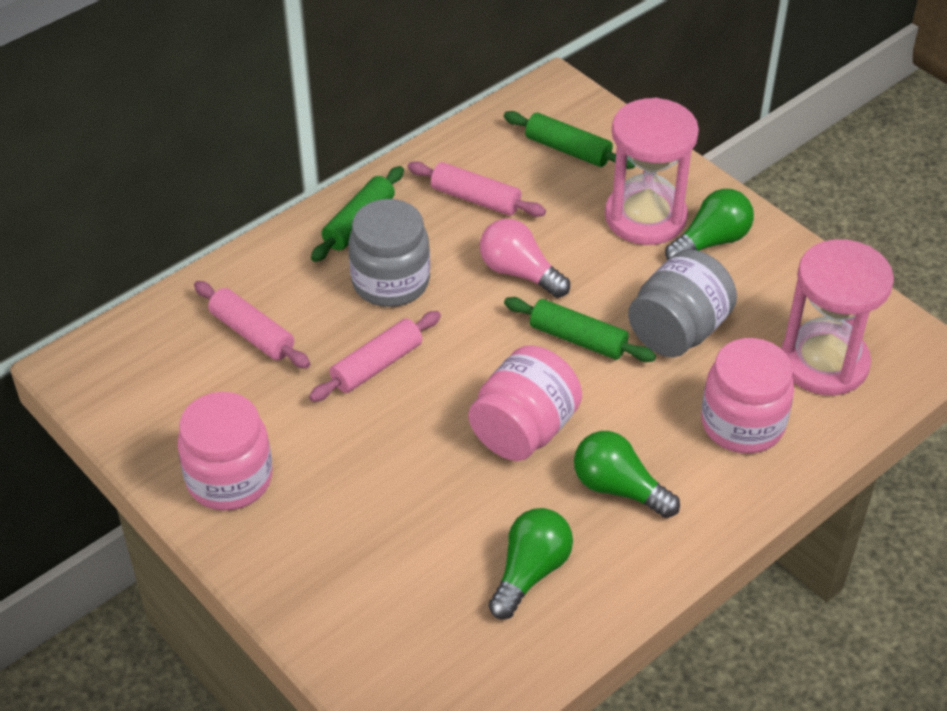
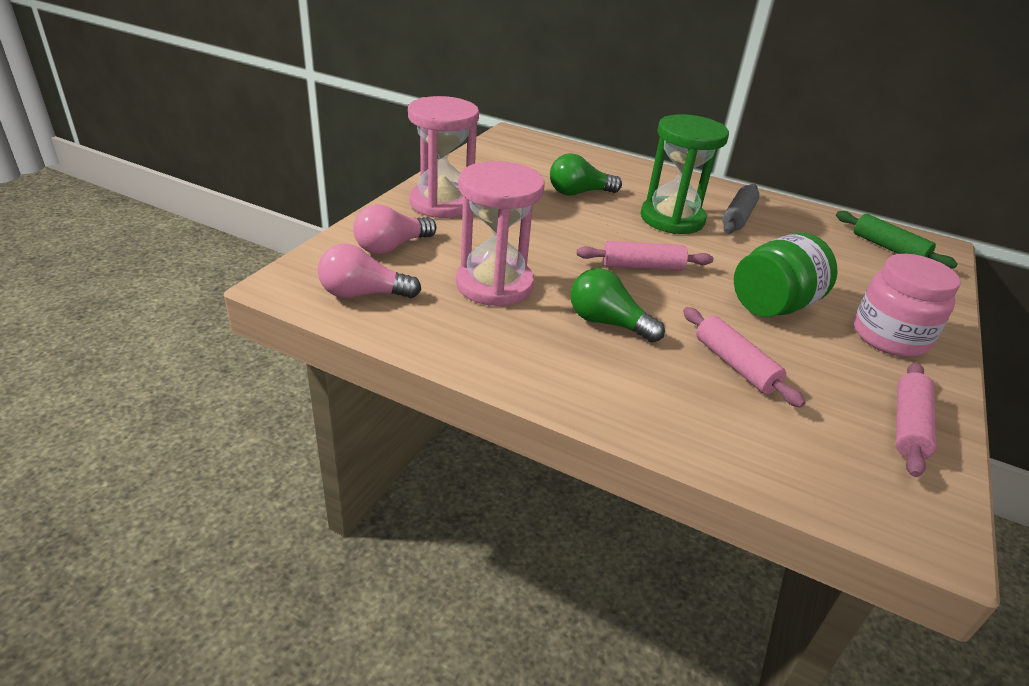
green hourglass: none = 0 -> [641,114,729,234] = 1
green jar: none = 0 -> [734,233,838,317] = 1
green light bulb: [489,508,573,619] [574,431,680,518] [665,189,754,260] = 3 -> [550,153,622,196] [570,268,665,342] = 2
green rolling pin: [311,166,404,262] [504,111,635,169] [504,297,656,362] = 3 -> [836,211,957,268] = 1
grey jar: [348,199,430,307] [628,249,737,357] = 2 -> none = 0
grey rolling pin: none = 0 -> [722,184,760,234] = 1
pink jar: [177,392,272,510] [468,345,582,461] [701,338,794,454] = 3 -> [854,254,961,357] = 1
pink light bulb: [480,219,570,298] = 1 -> [318,244,421,298] [353,204,437,254] = 2

